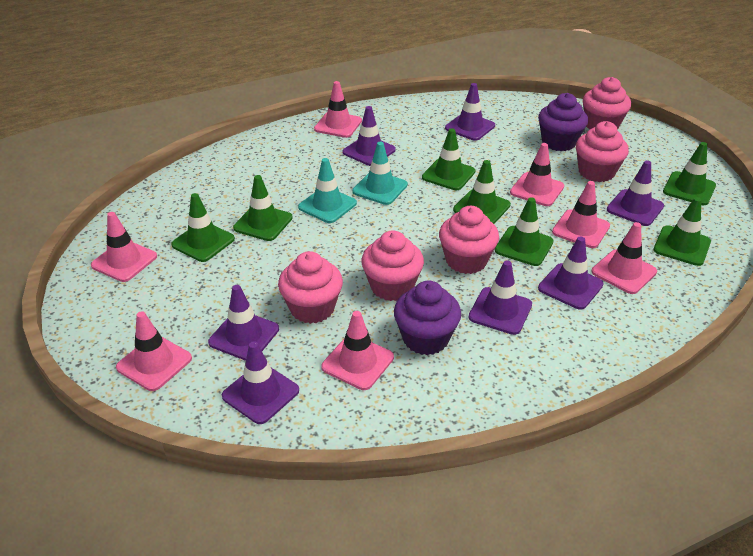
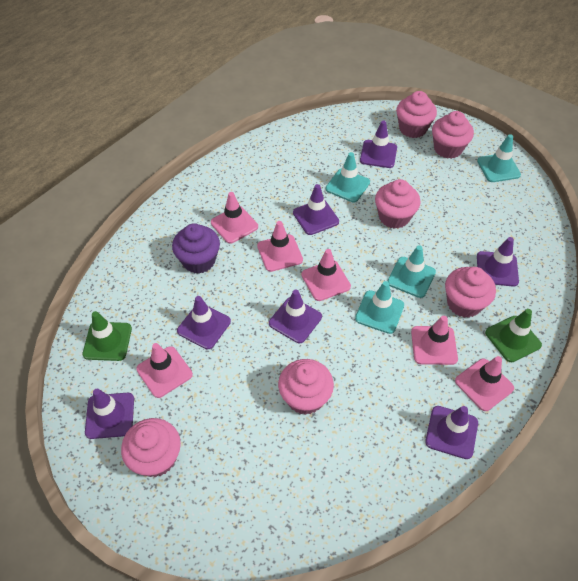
green traffic cone: [171,193,235,262] [233,175,293,241] [422,128,475,190] [453,160,511,224] [495,197,554,266] [654,197,711,266] [663,142,716,205] = 7 -> [82,311,132,361] [485,309,542,362] = 2
pink cupcake: [278,251,343,324] [361,230,424,301] [439,206,499,274] [576,121,629,182] [583,77,631,130] = 5 -> [121,418,181,477] [278,359,334,415] [375,179,421,229] [396,91,437,138] [432,111,474,159] [445,267,496,318] = 6
pink traffic cone: [91,212,157,282] [116,311,192,391] [314,81,362,138] [321,311,394,390] [510,143,564,206] [552,181,610,248] [592,222,657,294] = 7 -> [136,343,193,398] [211,192,258,244] [257,221,303,272] [301,249,351,301] [411,316,458,365] [455,356,514,411] = 6
purple cupcake: [394,281,461,355] [538,93,588,151] = 2 -> [172,223,220,274] = 1
turquoise traffic cone: [298,158,357,223] [352,142,408,205] = 2 -> [326,152,370,202] [355,281,404,334] [387,245,436,298] [477,134,521,182] = 4

